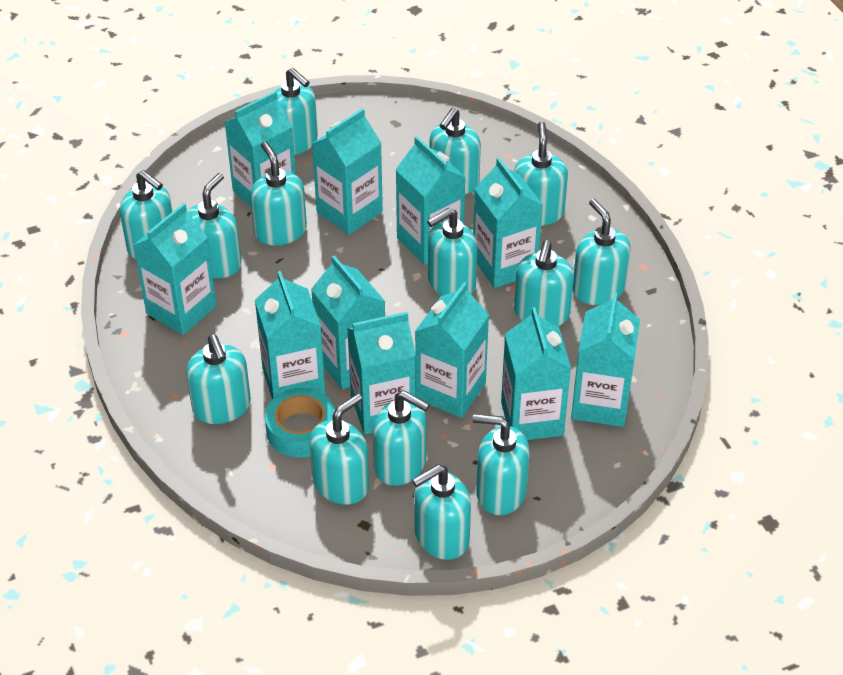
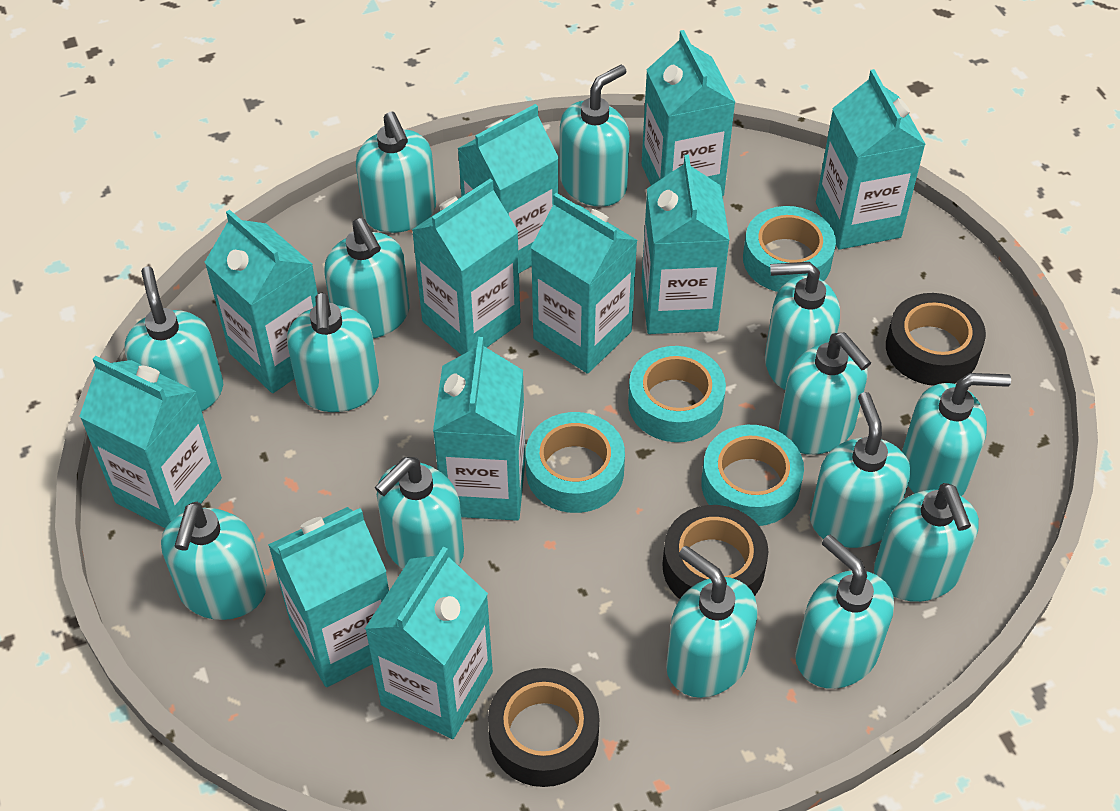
black tape: none = 0 -> [488,668,600,787] [662,505,768,599] [886,293,986,386] = 3
turquoise tape: [265,388,335,457] = 1 -> [526,412,625,513] [628,346,726,442] [701,425,804,526] [743,206,836,292] = 4

